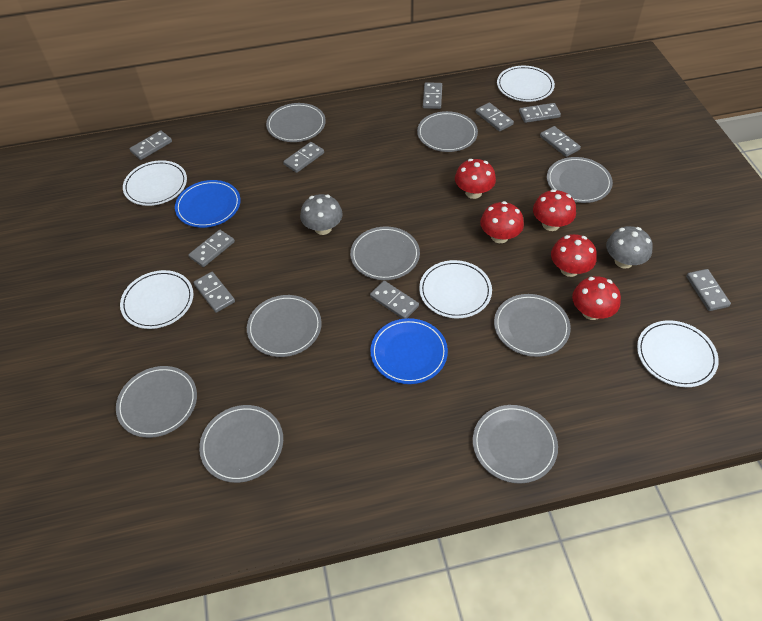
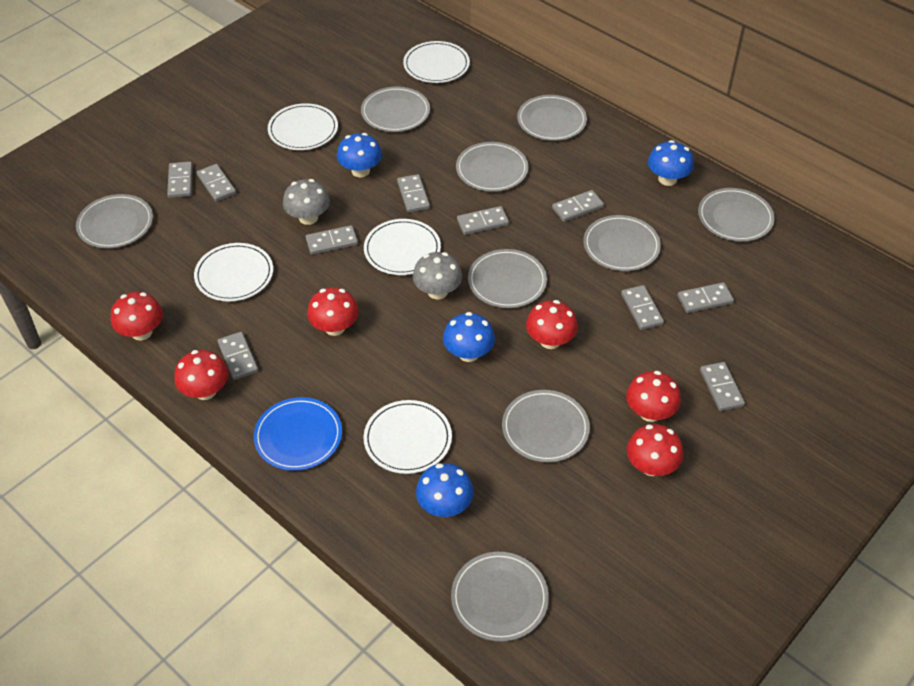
blue mushroom: none = 0 -> [337,133,382,177] [416,463,474,517] [443,312,495,362] [648,140,694,186] = 4
blue plate: [175,180,240,228] [370,318,448,384] = 2 -> [254,397,342,471] = 1
red mushroom: [455,159,496,199] [480,201,524,243] [533,189,576,231] [551,234,597,277] [572,276,621,320] = 5 -> [111,292,163,340] [174,350,229,400] [307,287,359,336] [526,300,578,349] [626,371,681,422] [627,424,683,476] = 6

